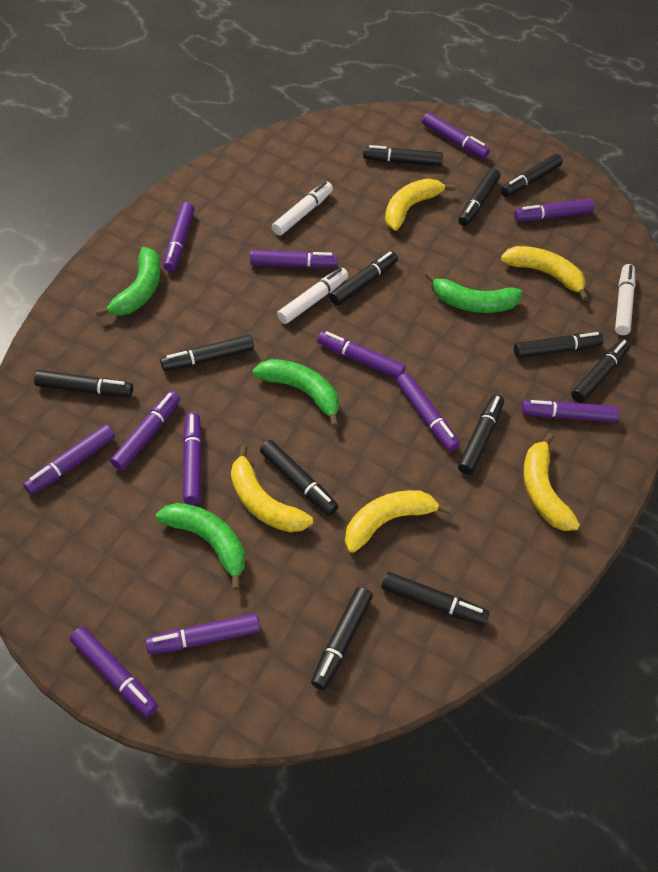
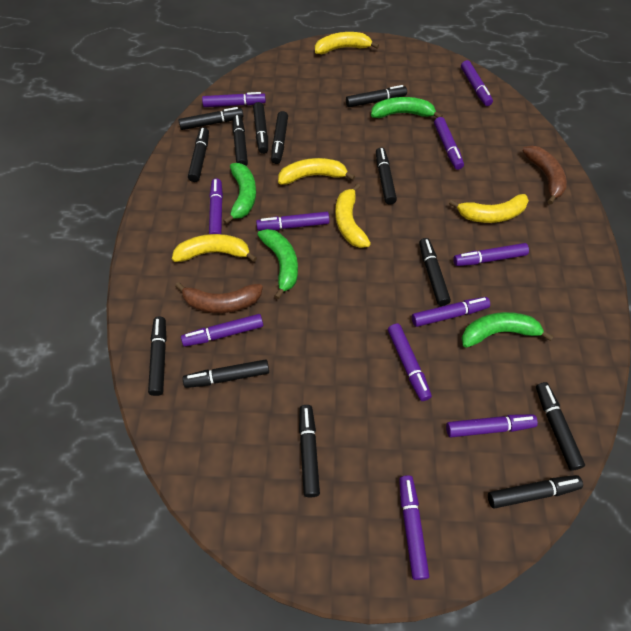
black marker: [34,370,133,397] [160,335,254,371] [260,440,339,516] [311,587,373,690] [329,251,398,306] [363,145,443,166] [381,572,489,625] [458,168,500,226] [458,394,504,475] [501,154,563,197] [514,332,604,358] [571,339,631,403] = 12 -> [148,317,167,396] [178,107,243,130] [183,359,269,388] [188,127,209,182] [233,115,248,166] [253,102,268,154] [271,111,288,164] [299,405,320,497] [346,85,407,107] [376,148,397,205] [419,238,451,306] [488,475,583,508] [536,382,585,470] = 13
brown banana: none = 0 -> [175,282,263,313] [522,146,567,205] = 2
purple marker: [23,424,115,495] [70,627,158,717] [110,391,180,471] [145,613,260,654] [163,202,195,271] [183,412,202,505] [250,250,337,268] [317,331,406,379] [396,373,460,451] [422,112,490,159] [514,199,594,222] [521,400,619,422] = 12 -> [181,314,263,347] [202,92,266,107] [209,178,223,234] [256,212,330,231] [388,324,432,401] [399,475,429,580] [412,297,490,327] [434,117,464,170] [446,414,538,438] [453,243,529,266] [461,60,493,106] = 11
white marker: [272,182,333,236] [277,268,348,324] [615,264,635,335] = 3 -> none = 0

